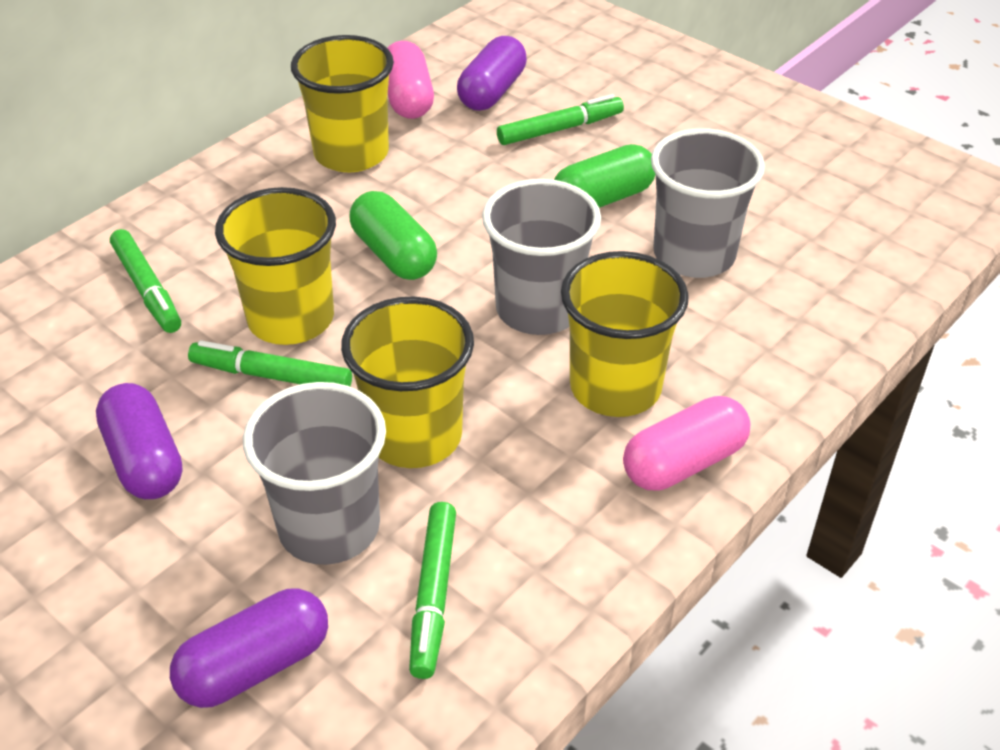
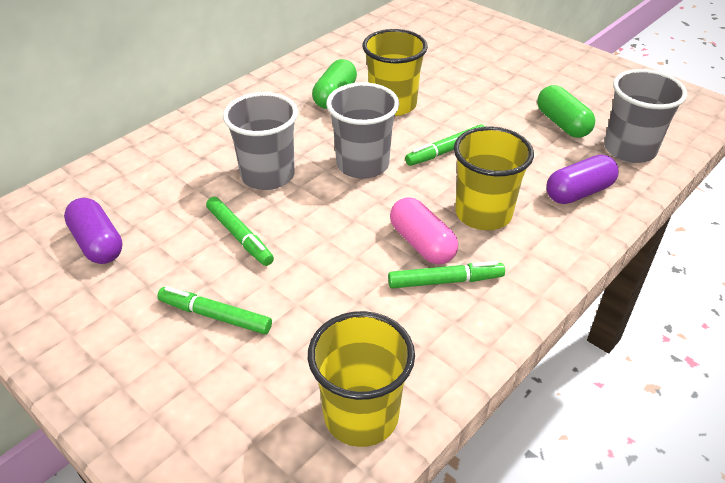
pink capsule: [388,41,434,119] [623,396,750,491] = 2 -> [390,197,458,264] = 1
purple capsule: [96,383,182,499] [170,589,328,708] [457,36,527,111] = 3 -> [64,198,123,264] [546,155,619,204] = 2
yellow cup: [215,187,336,345] [291,35,394,172] [341,297,474,468] [561,251,689,417] = 4 -> [308,311,415,447] [362,29,428,116] [454,126,534,230] = 3

